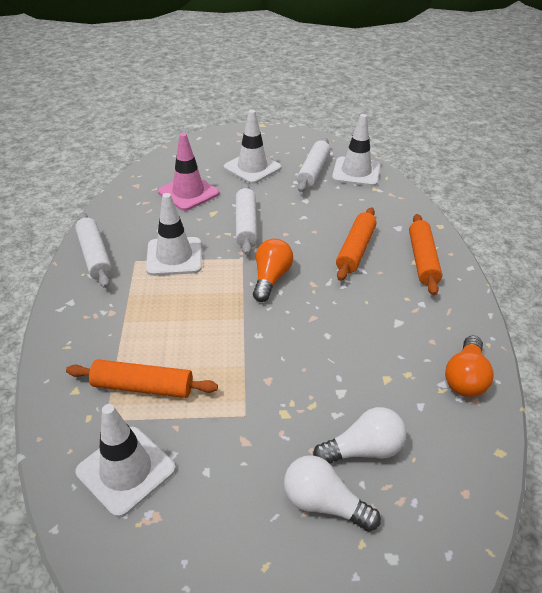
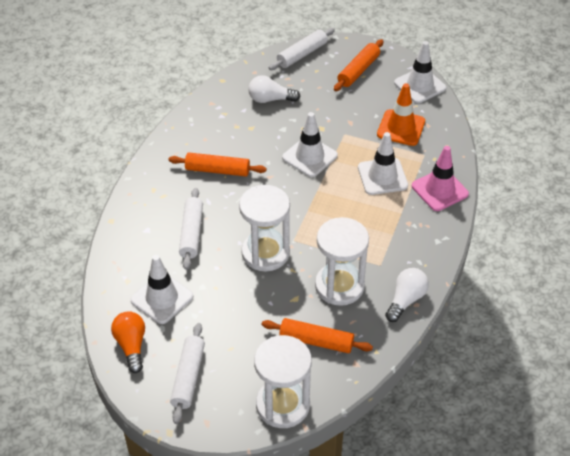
orange light bulb: [253,239,293,302] [445,335,494,397] = 2 -> [111,311,145,373] = 1
orange traffic cone: none = 0 -> [377,83,425,146] = 1
white hourglass: none = 0 -> [239,185,290,271] [254,335,312,428] [315,217,369,306] = 3

